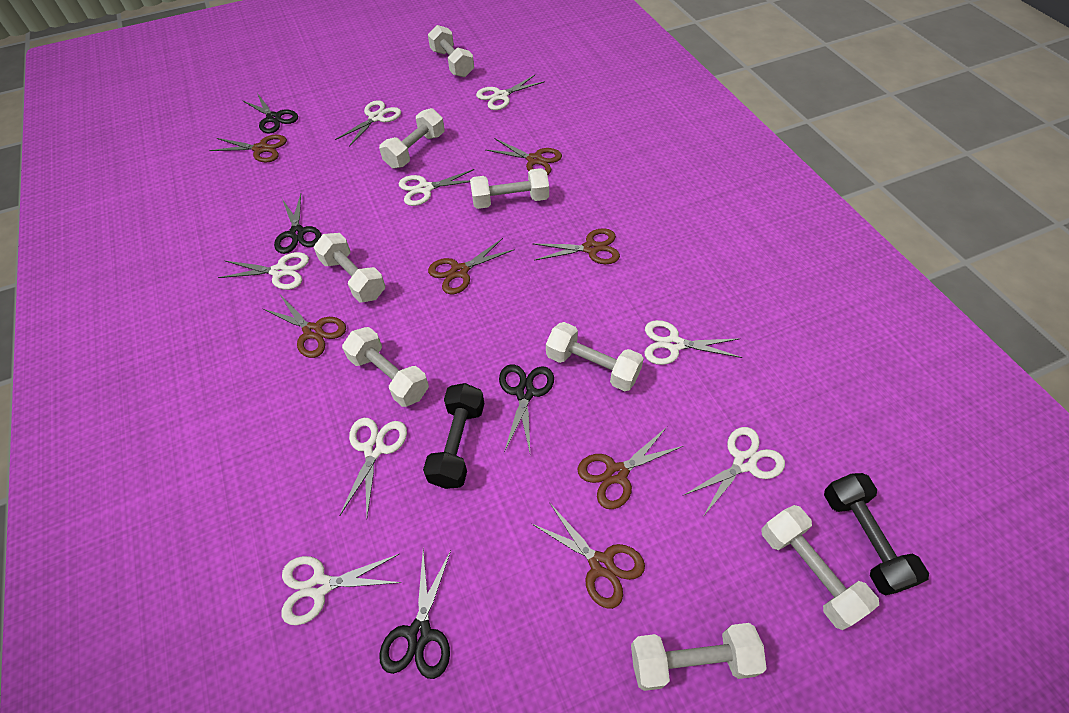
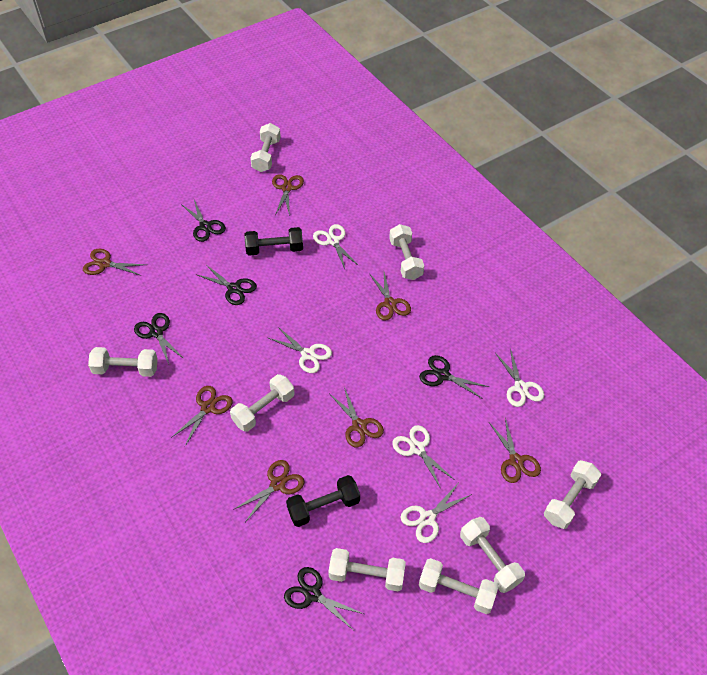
black scissors: [242,93,298,134] [274,194,321,254] [379,549,451,679] [499,364,554,453] = 4 -> [134,313,184,364] [181,200,226,242] [197,265,257,305] [284,567,364,630] [419,355,489,399] = 5
white scissors: [218,252,309,290] [281,554,402,625] [335,100,401,147] [339,418,407,517] [399,169,474,206] [476,75,545,110] [645,320,743,365] [684,427,785,515] = 8 -> [269,327,332,373] [313,224,359,269] [392,425,455,489] [400,484,472,543] [495,348,544,407] = 5

